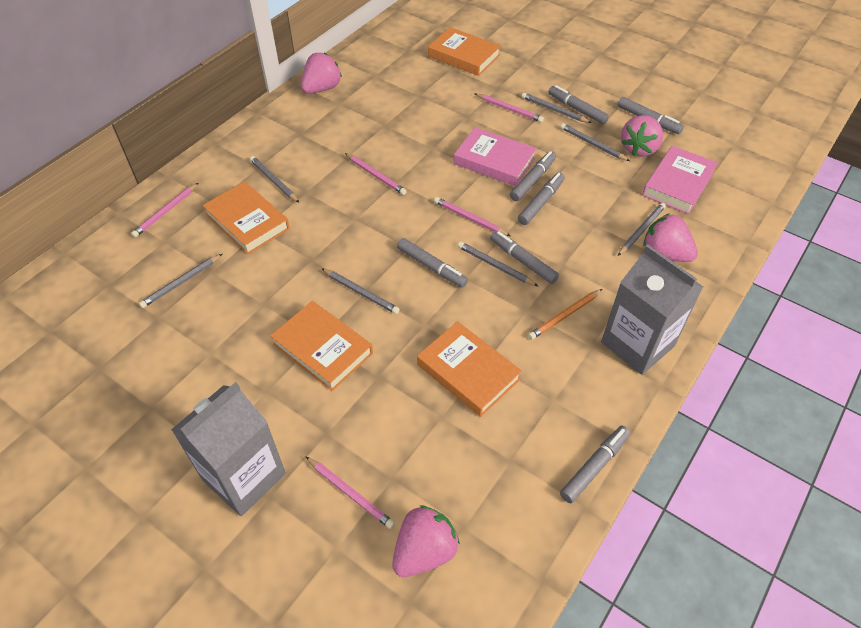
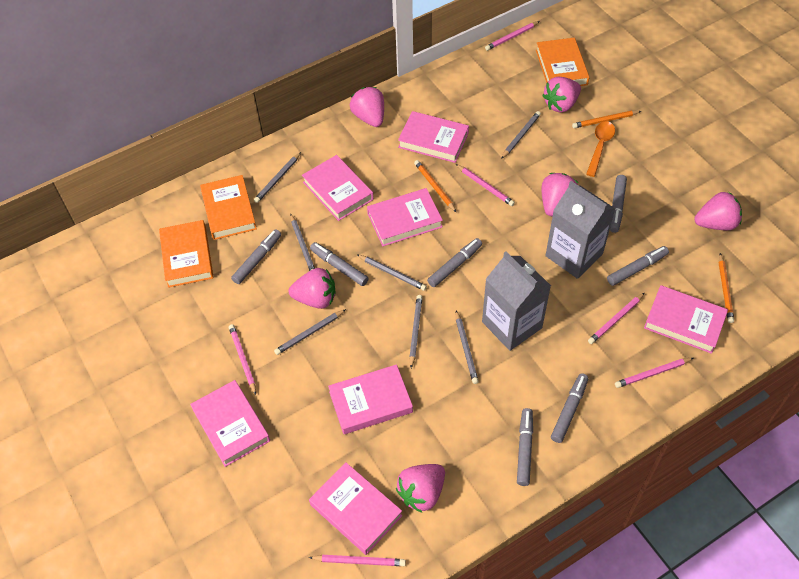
orange book: [203,181,290,255] [270,301,373,391] [417,321,522,417] [428,27,500,76] = 4 -> [159,220,214,288] [200,175,257,240] [536,38,590,86] = 3
orange pencil: [528,289,602,340] = 1 -> [414,160,456,212] [572,111,641,128] [719,253,734,323] = 3
orange spoon: none = 0 -> [586,121,615,177] = 1
pink book: [454,127,537,186] [642,146,718,214] = 2 -> [190,380,270,467] [302,155,374,221] [309,462,402,555] [328,364,413,434] [367,188,443,246] [398,111,469,163] [644,285,728,354] = 7
pink pencil: [131,183,198,238] [305,456,395,529] [345,153,407,195] [434,197,510,236] [475,94,544,122] = 5 -> [229,324,256,395] [308,555,406,566] [456,164,515,206] [485,21,540,51] [588,293,645,344] [615,358,693,388] = 6
pink strawberry: [301,53,342,94] [392,505,460,577] [621,115,663,157] [644,213,698,262] = 4 -> [289,268,335,309] [350,87,384,127] [396,464,445,513] [542,77,581,113] [542,173,578,216] [695,192,742,230] = 6

